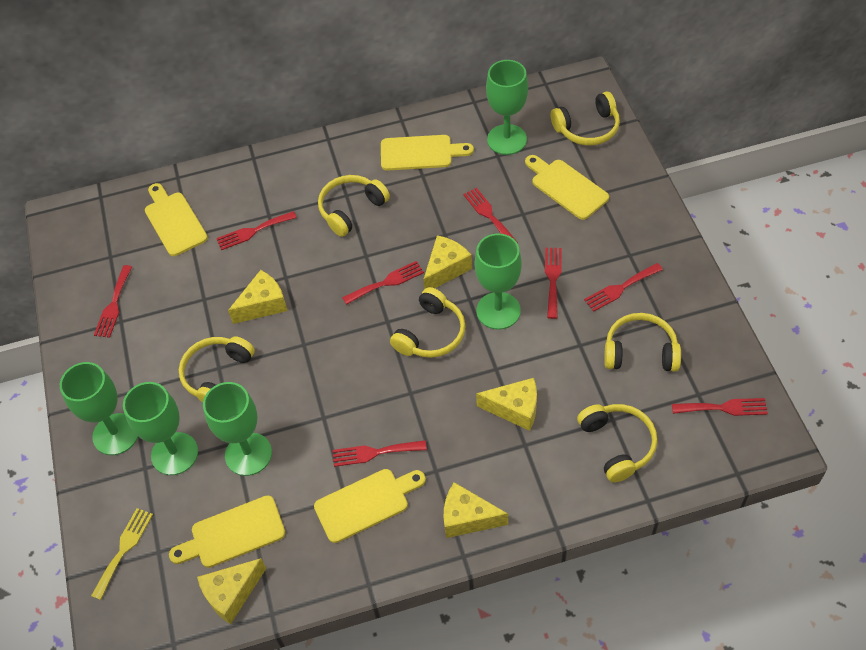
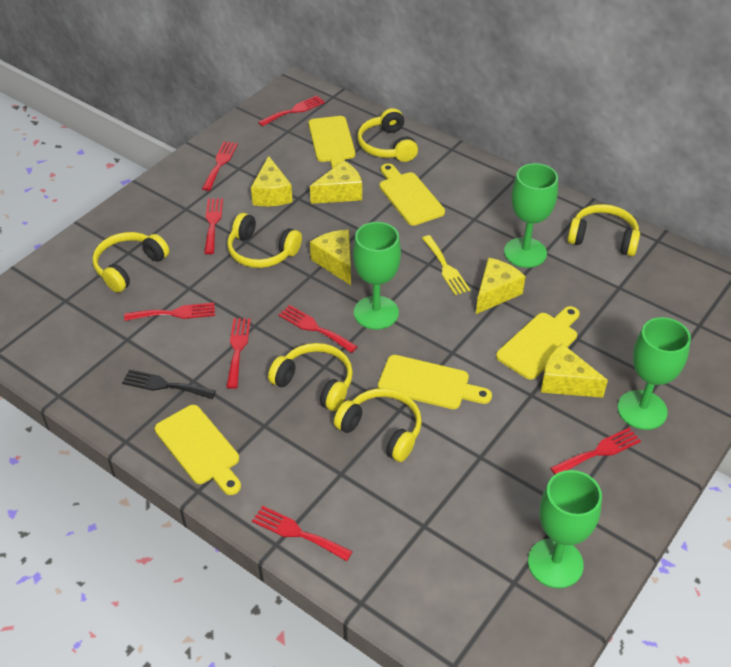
black fork: none = 0 -> [122,369,216,399] = 1
green goblet: [60,362,138,455] [123,382,198,475] [203,382,272,476] [475,233,522,330] [486,60,528,155] = 5 -> [353,222,401,330] [504,163,558,268] [528,470,602,588] [617,317,691,430] = 4

